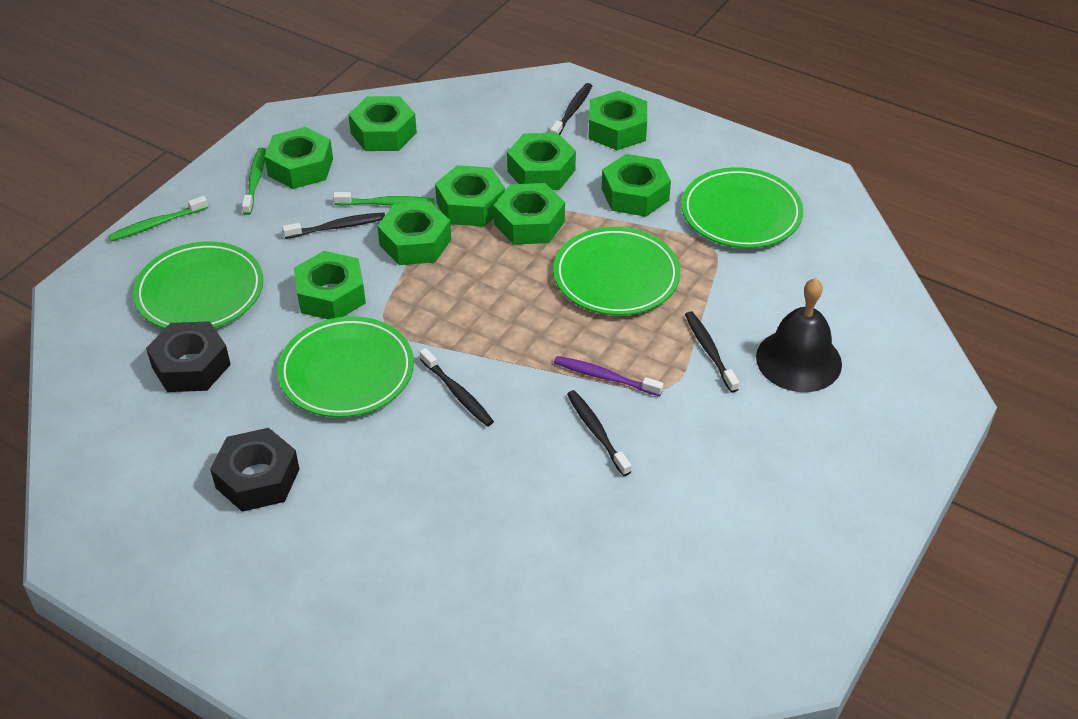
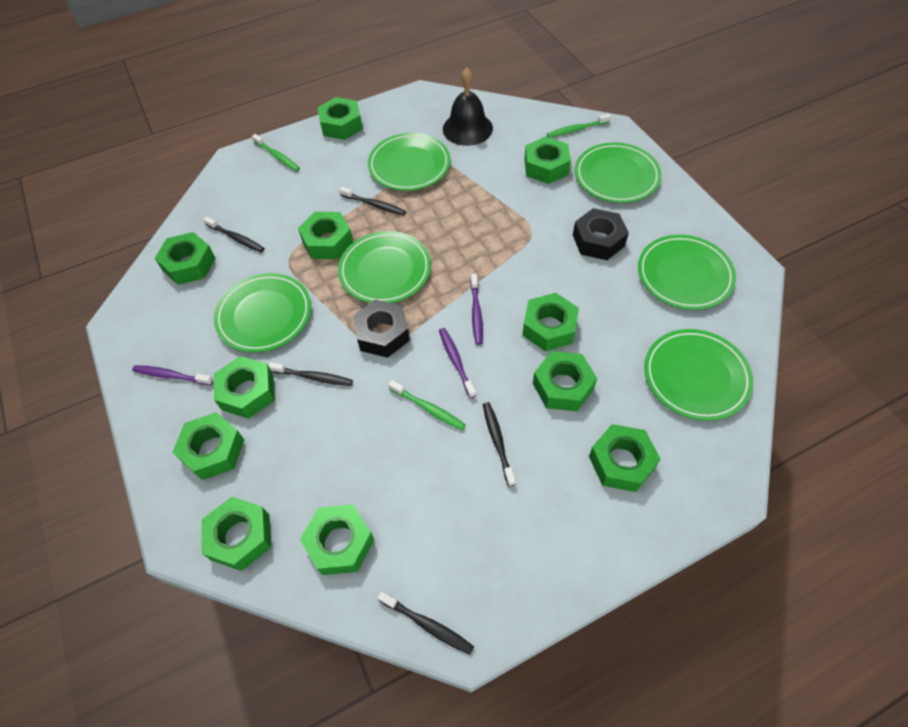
green nut: [264,127,333,189] [294,251,366,319] [348,96,417,151] [377,201,451,265] [435,165,505,227] [494,183,565,245] [507,133,576,190] [588,91,647,150] [602,154,671,217] = 9 -> [154,232,215,285] [172,412,244,480] [202,497,271,571] [214,356,275,419] [298,212,353,259] [300,504,374,575] [318,97,363,140] [523,293,579,351] [524,136,571,184] [533,351,597,411] [589,424,661,492] = 11
green plate: [133,241,263,329] [277,316,414,417] [553,227,680,315] [681,167,803,248] = 4 -> [214,273,311,353] [338,231,431,303] [368,133,450,191] [575,142,662,203] [638,235,736,310] [644,329,753,421] = 6
purple toothbrush: [554,356,664,396] = 1 -> [132,365,213,385] [439,328,476,398] [470,274,483,345] = 3

